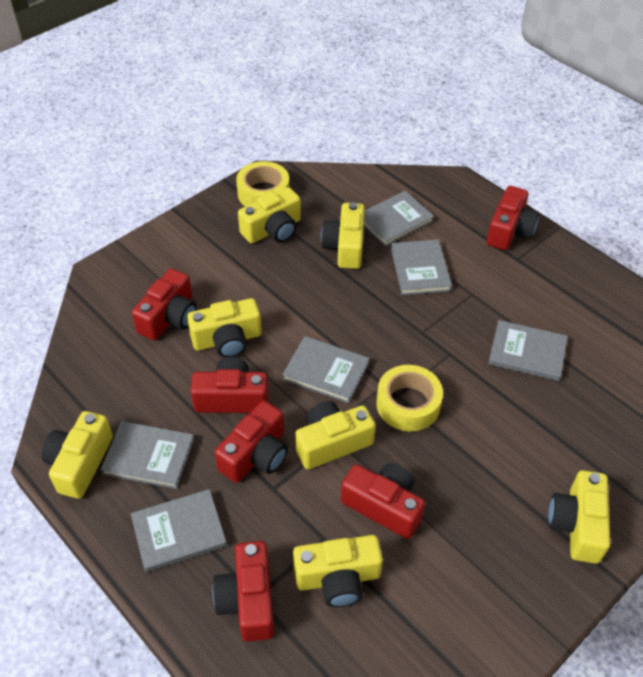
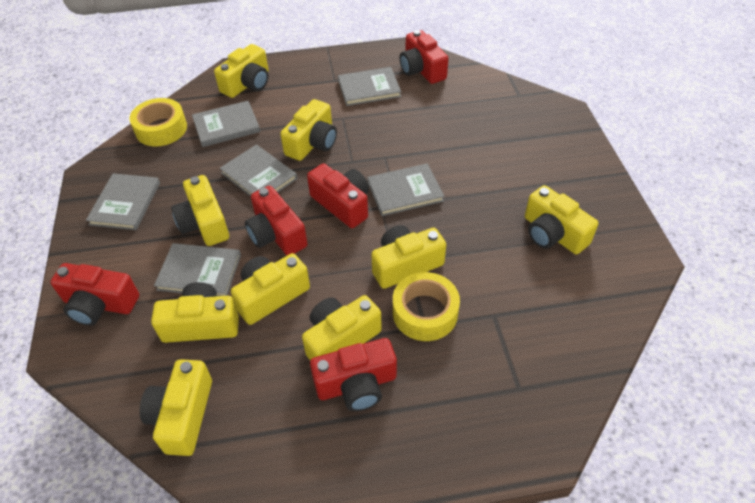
red camera: [132,269,197,341] [190,357,269,413] [212,541,274,642] [215,401,288,483] [341,463,425,539] [487,186,539,250] = 6 -> [50,263,139,326] [245,186,307,255] [307,164,369,228] [310,338,397,411] [400,30,449,84] = 5
yellow camera: [42,411,113,499] [187,298,262,358] [238,187,301,243] [293,535,383,607] [295,401,376,470] [321,202,365,269] [548,470,610,564] = 7 -> [140,359,212,456] [151,282,239,343] [171,175,229,246] [214,44,268,98] [231,253,310,325] [280,99,337,161] [302,295,382,360] [371,225,446,289] [525,185,598,254] = 9

